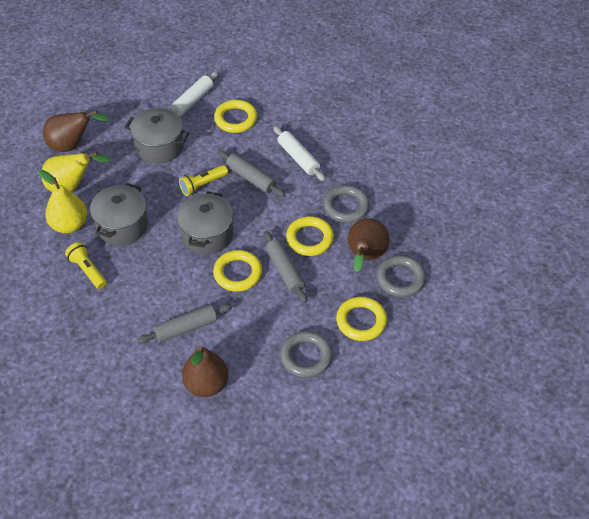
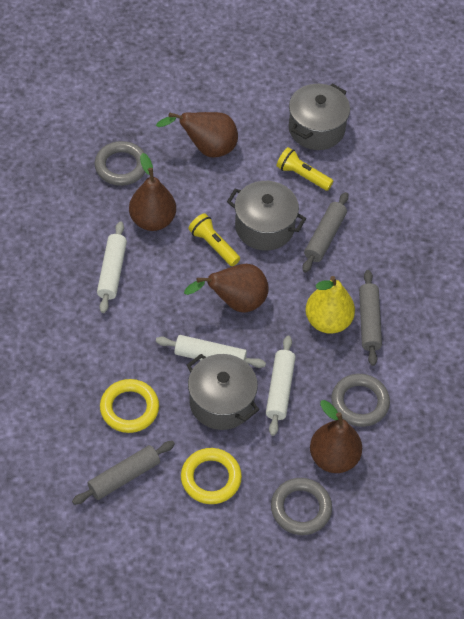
brown pear: [43,110,110,152] [182,346,229,397] [348,218,390,272] = 3 -> [129,153,176,231] [156,112,238,157] [184,264,269,313] [310,400,362,473] = 4
white rolling pin: [171,71,219,117] [273,126,325,181] = 2 -> [97,221,127,313] [156,335,266,368] [266,336,296,436] = 3
yellow pear: [39,170,87,233] [42,152,111,192] = 2 -> [306,276,355,334] = 1
yellow ring: [213,250,262,292] [214,100,257,133] [286,216,334,256] [336,297,387,341] = 4 -> [100,379,159,433] [181,448,242,504] = 2

